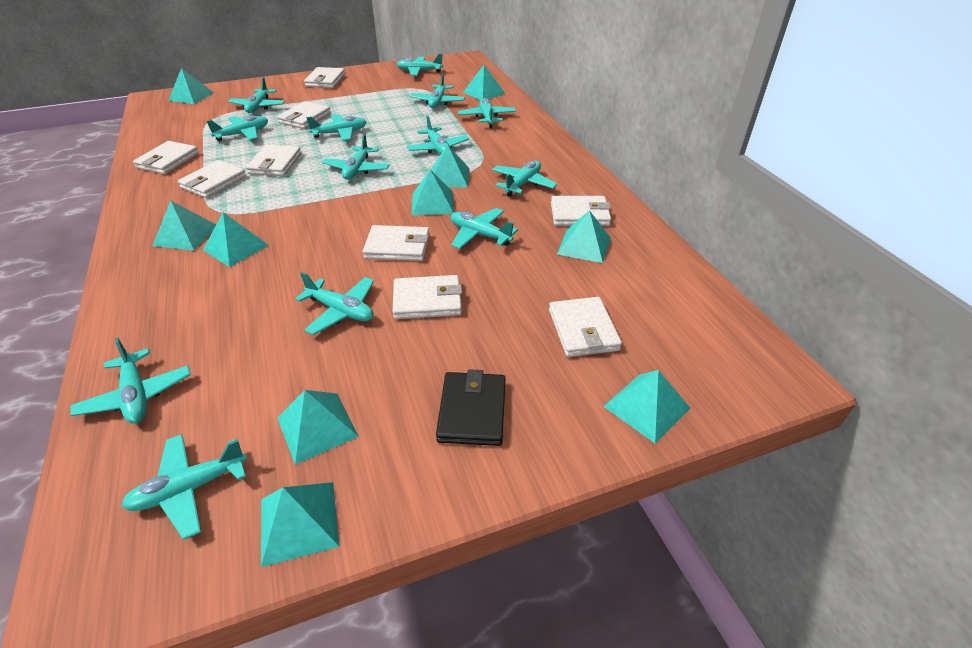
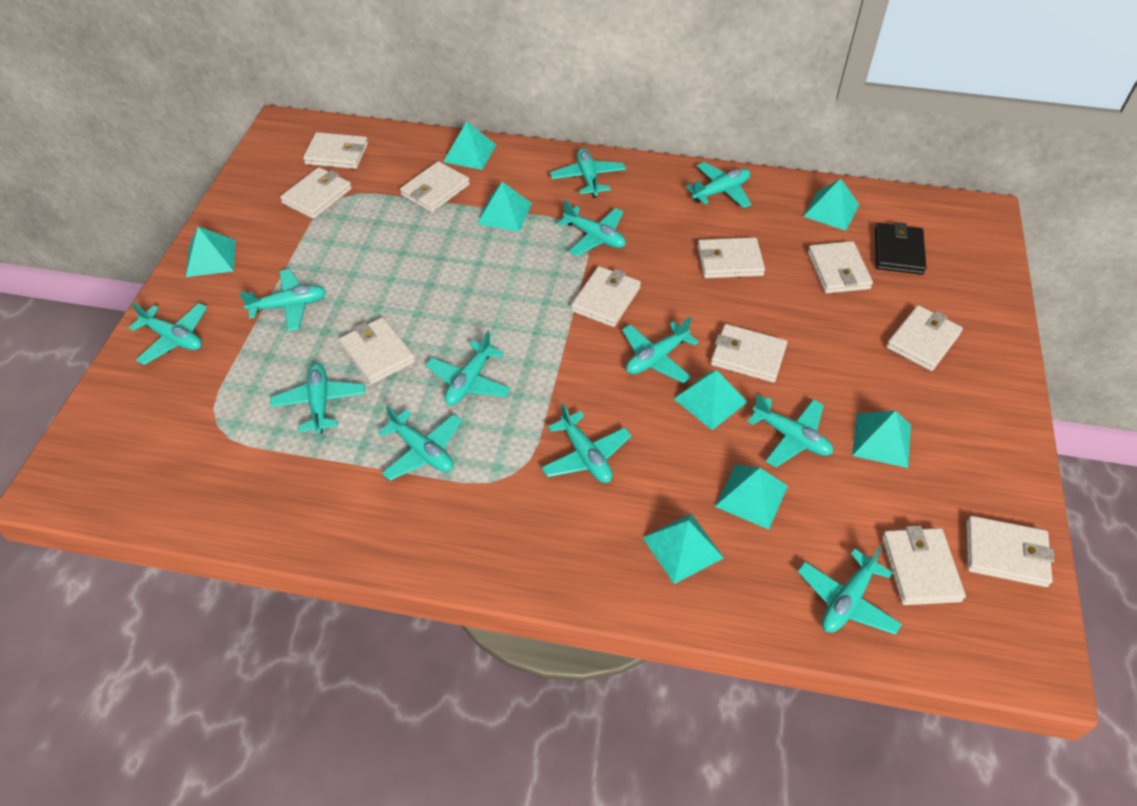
turquoise plane: [70,338,191,424] [122,434,247,540] [207,115,268,141] [228,77,285,113] [295,272,374,335] [306,114,366,141] [322,134,389,180] [397,54,443,76] [407,115,469,155] [410,73,465,108] [451,208,518,249] [458,98,516,128] [492,161,558,197] = 13 -> [128,302,207,365] [239,269,326,331] [270,363,365,434] [378,406,462,481] [425,331,511,406] [541,403,632,483] [550,148,626,198] [557,200,626,256] [622,317,699,383] [686,162,751,208] [747,394,833,467] [798,546,902,635] = 12
turquoise pyramid: [153,200,216,251] [168,68,214,104] [203,212,269,267] [261,482,340,567] [277,390,359,465] [412,169,454,215] [431,145,469,188] [463,65,505,100] [557,210,611,263] [603,370,690,443] = 10 -> [186,227,236,277] [443,122,496,170] [477,182,532,232] [642,513,724,584] [674,370,747,430] [715,464,788,529] [803,179,860,231] [852,411,911,468] = 8
white wallet: [133,141,199,174] [178,160,247,198] [246,145,302,176] [277,101,331,129] [304,67,345,88] [363,225,430,261] [392,275,462,319] [549,297,622,357] [551,196,611,226] = 9 -> [280,167,352,219] [303,132,368,169] [339,317,416,384] [400,161,470,212] [571,266,641,327] [697,237,765,278] [711,324,787,383] [808,241,873,293] [882,525,966,605] [886,305,963,371] [966,516,1055,587] = 11

